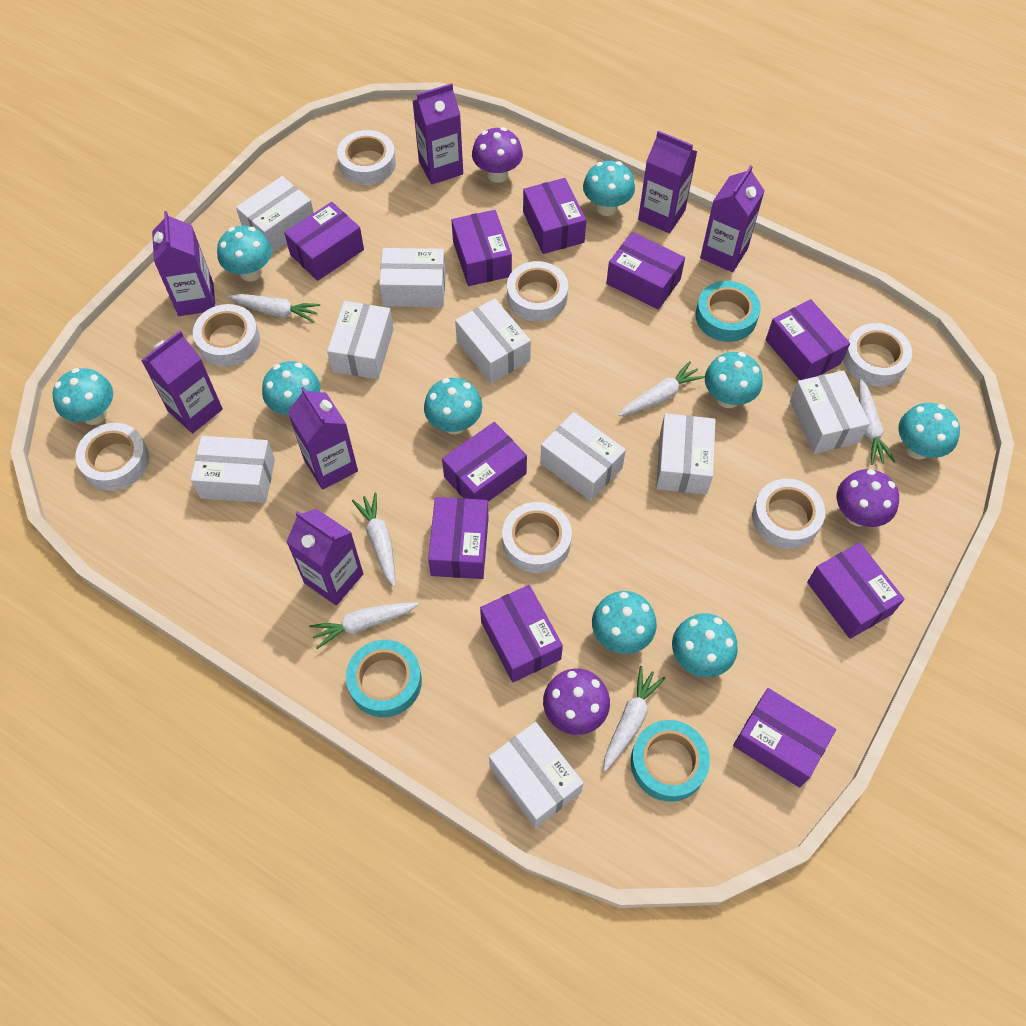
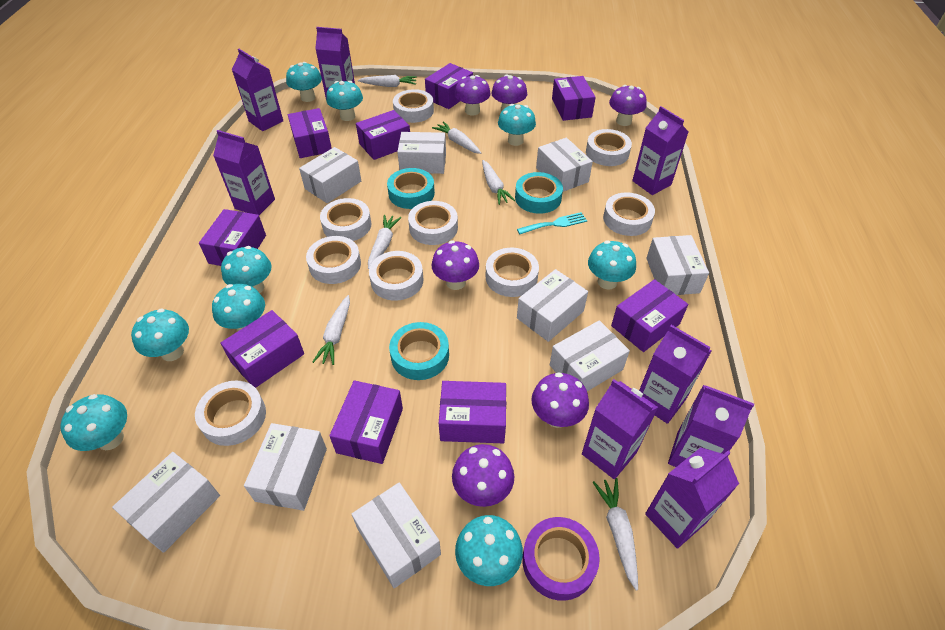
purple box: [284,202,364,281] [428,497,489,579] [442,422,527,502] [451,210,512,286] [480,585,563,683] [523,178,586,254] [606,232,685,310] [733,688,836,788] [766,299,850,380] [807,542,905,639] = 10 -> [199,209,266,266] [220,310,304,388] [288,108,332,158] [329,380,403,464] [356,110,410,160] [425,63,473,109] [439,381,506,443] [552,76,596,121] [611,279,688,352] = 9
purple carton: [141,330,223,433] [152,211,215,316] [286,509,363,605] [288,387,358,490] [413,83,463,185] [638,131,698,233] [700,165,765,272] = 7 -> [213,130,275,215] [232,49,283,131] [315,27,355,97] [582,379,658,479] [632,106,688,195] [639,325,712,424] [645,447,739,549] [668,385,754,467] = 8
purple mushroom: [472,127,523,183] [543,668,610,735] [837,469,899,527] = 3 -> [431,241,479,290] [452,444,514,507] [455,75,491,116] [491,75,527,112] [531,372,589,428] [609,85,647,126] = 6
purple tape: none = 0 -> [522,517,600,601] = 1
turquoise fork: none = 0 -> [517,212,587,234] = 1
white tape: [75,423,149,490] [193,304,260,366] [337,130,396,185] [502,502,572,573] [507,261,568,322] [752,479,825,549] [843,323,912,386] = 7 -> [195,381,266,446] [306,236,361,284] [320,198,372,241] [369,251,424,301] [393,89,434,123] [408,201,458,245] [486,248,539,297] [586,129,632,166] [603,192,655,236] = 9

